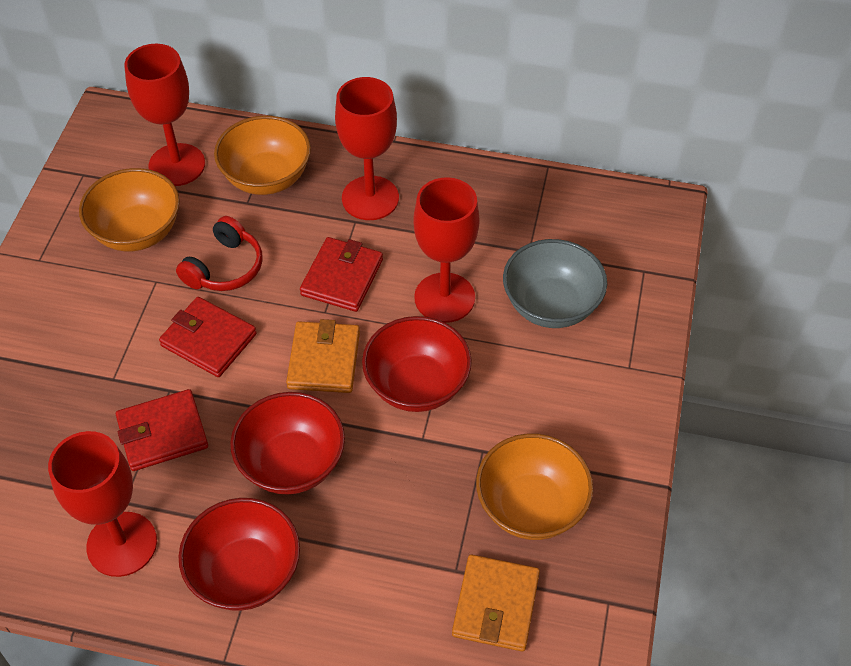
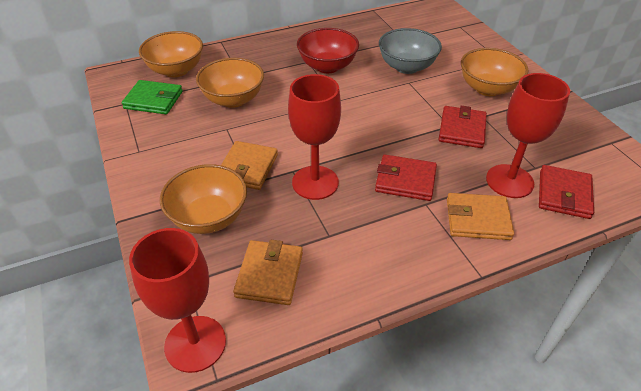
green wallet: none = 0 -> [122,80,183,114] = 1
orange bowl: [79,168,180,251] [214,116,311,195] [476,433,593,540] = 3 -> [139,31,203,77] [160,164,247,234] [196,58,264,108] [461,48,529,96] = 4
orange wallet: [286,319,360,393] [452,555,540,652] = 2 -> [221,141,278,190] [233,240,303,305] [447,193,514,240] = 3
red bowl: [179,498,300,611] [230,392,345,494] [362,316,472,412] = 3 -> [297,28,359,73] = 1
red goblet: [48,431,157,577] [124,44,205,186] [335,77,399,220] [413,177,480,323] = 4 -> [129,228,226,373] [288,74,341,200] [486,73,570,198] = 3
red headphones: [176,216,263,291] = 1 -> none = 0

